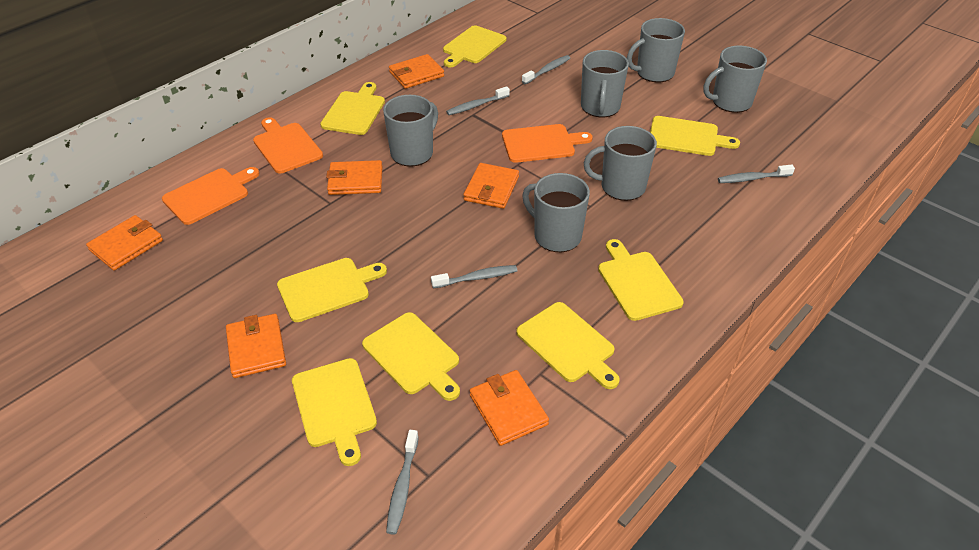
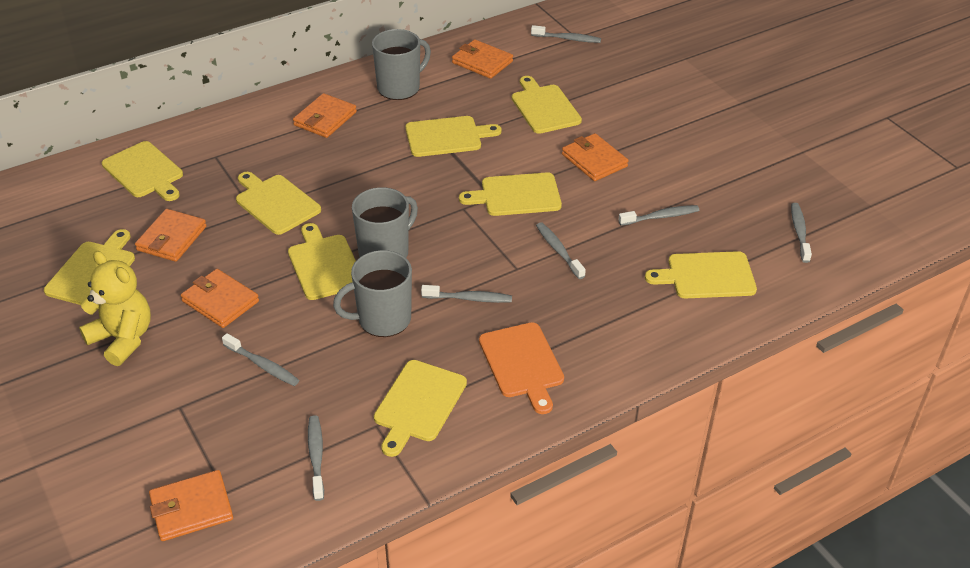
grey mug: [383,95,438,166] [522,173,590,252] [581,50,629,117] [584,126,657,201] [627,18,685,82] [703,46,767,113] = 6 -> [333,250,412,337] [352,187,418,258] [372,29,431,100] = 3
grey toothbrush: [386,430,419,535] [431,265,517,288] [446,86,510,115] [522,55,570,84] [718,165,795,183] = 5 -> [222,333,299,386] [308,415,324,501] [421,285,512,303] [531,25,601,43] [536,222,586,279] [618,205,699,226] [791,203,812,263] = 7
orange cutting board: [162,167,259,225] [253,117,323,173] [502,124,593,163] = 3 -> [479,322,564,414] = 1
yellow cutting board: [277,258,387,322] [292,358,377,466] [320,82,385,135] [362,312,460,401] [443,26,506,67] [516,302,620,389] [598,239,684,321] [650,116,740,156] = 8 -> [44,229,135,305] [102,141,183,201] [236,172,321,235] [288,223,356,300] [374,360,467,457] [405,116,501,157] [459,172,562,216] [512,76,582,134] [645,251,757,299] = 9
yellow teddy bear: none = 0 -> [79,251,151,366] = 1

